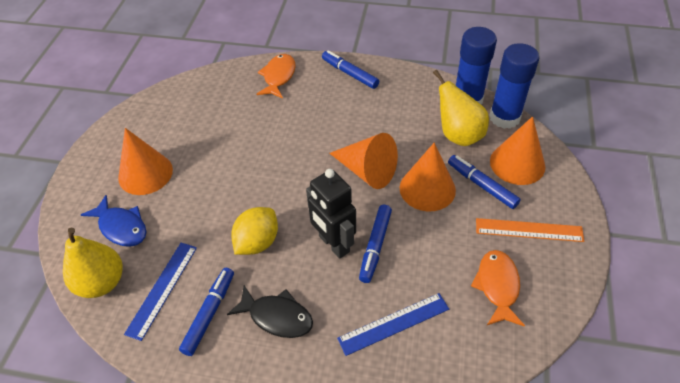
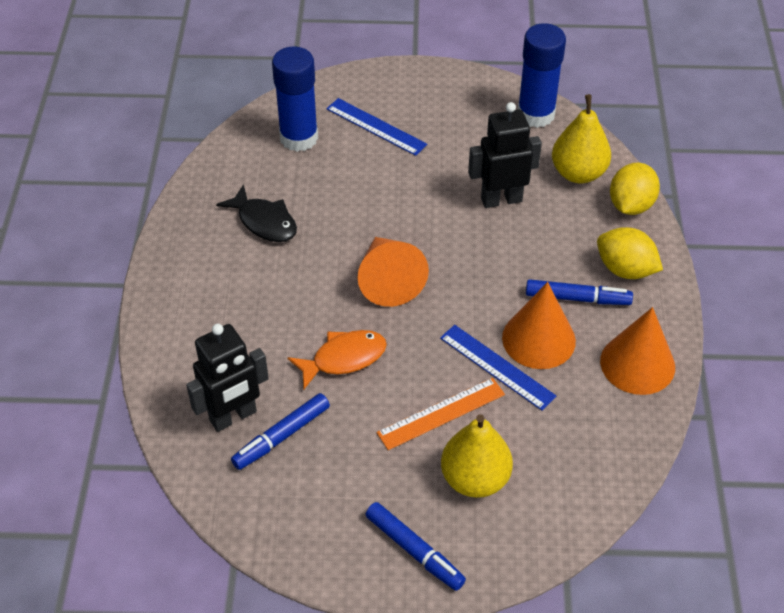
black robot: [306,169,356,259] = 1 -> [186,324,269,432] [468,102,542,208] = 2
blue fish: [81,195,146,247] = 1 -> none = 0
blue marker: [179,268,234,356] [322,50,379,89] [359,205,392,283] [448,155,521,209] = 4 -> [231,393,330,470] [365,502,466,591] [526,279,633,305] = 3
orange cone: [118,128,173,195] [329,133,398,189] [399,143,456,212] [490,116,545,185] = 4 -> [357,237,429,307] [502,282,576,369] [600,307,675,395] = 3
orange fish: [257,54,296,98] [471,250,525,326] = 2 -> [288,330,387,389] = 1
yellow lemon: [231,207,278,255] = 1 -> [597,227,663,279] [610,163,660,215] = 2

